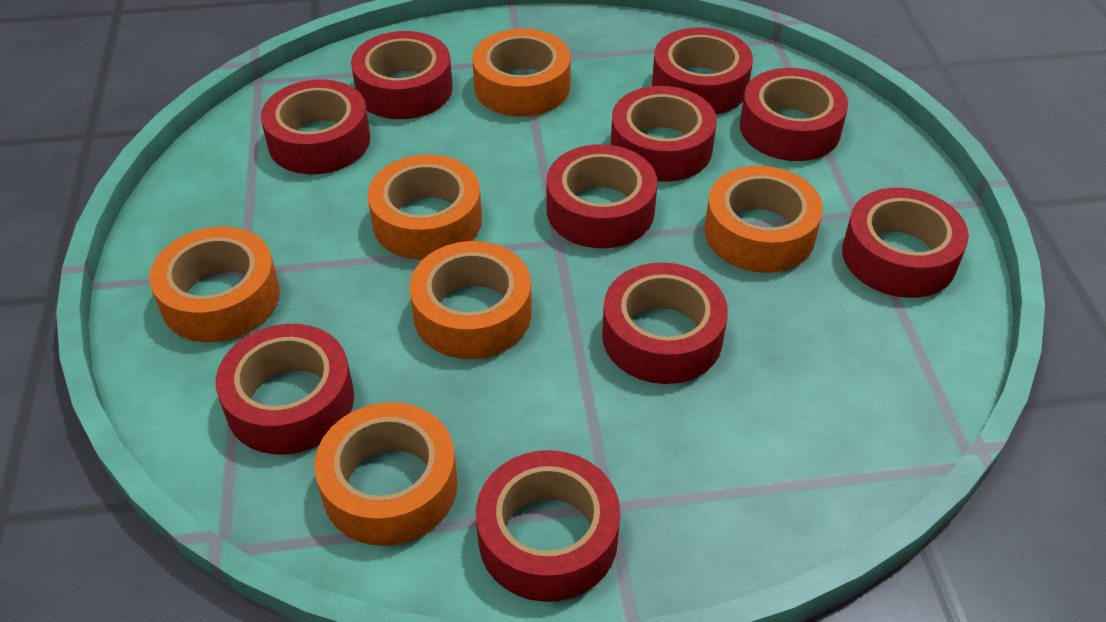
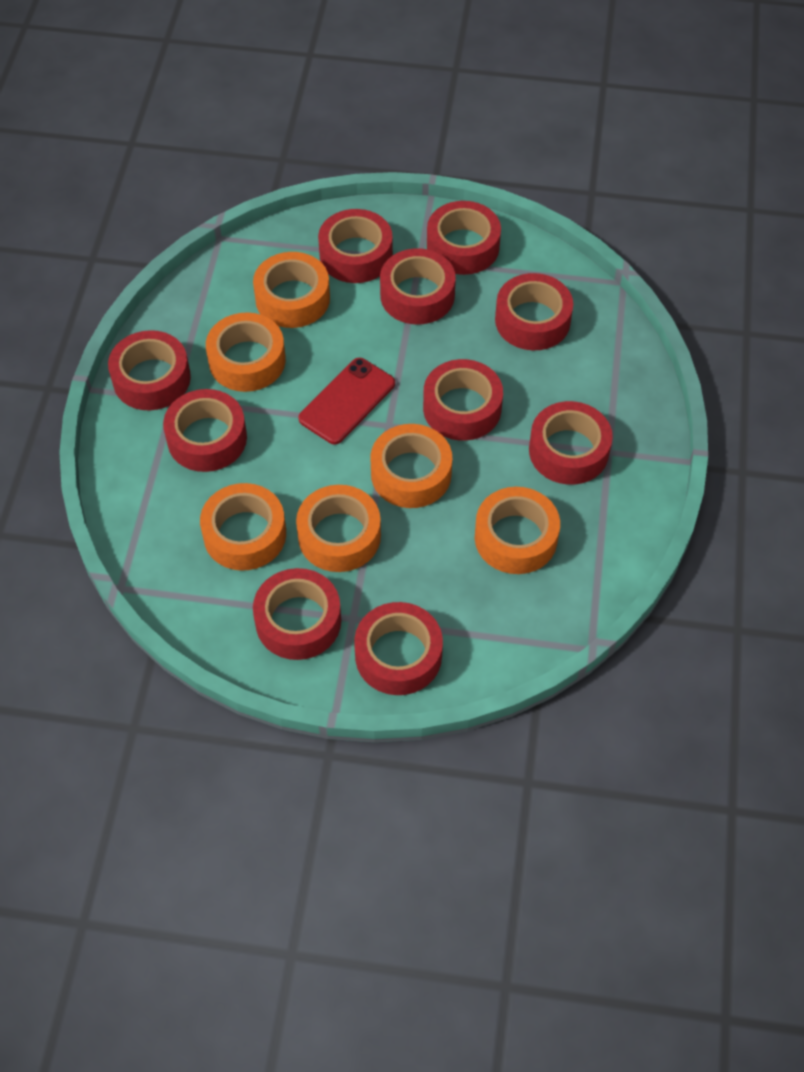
red phone: none = 0 -> [298,358,395,445] = 1

